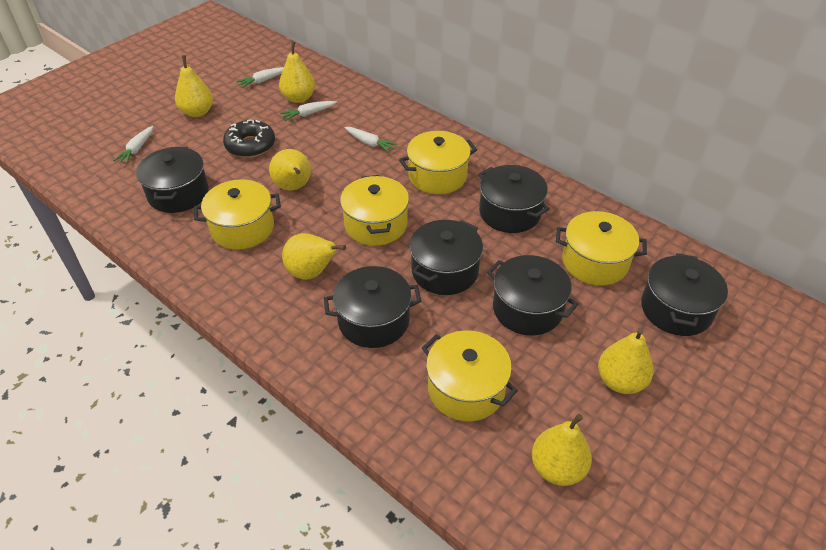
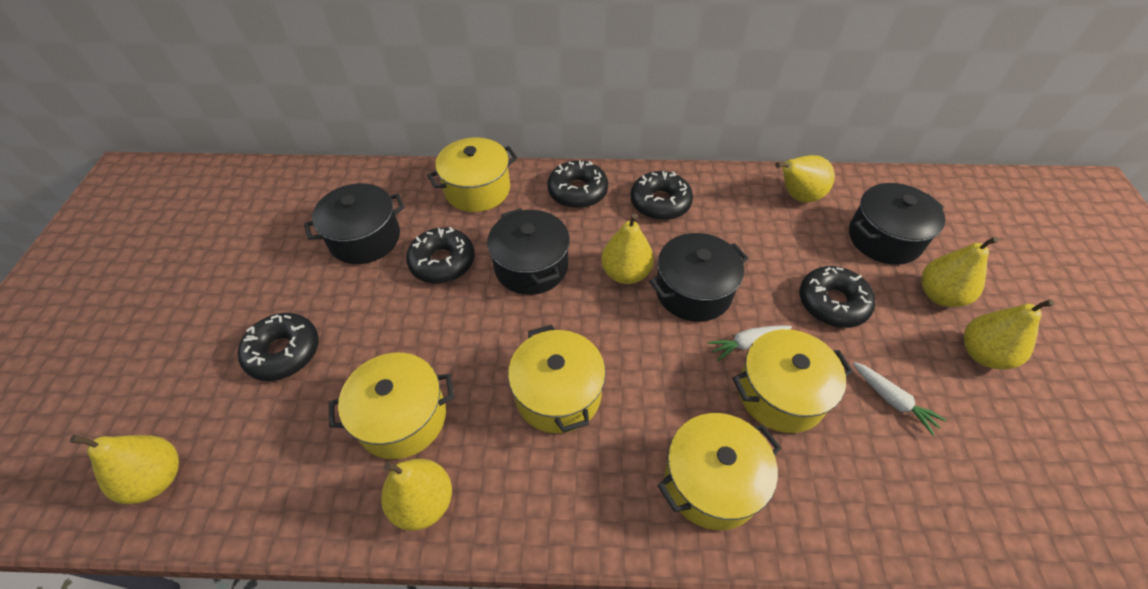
black donut: [223,119,275,158] = 1 -> [238,313,319,381] [406,227,475,283] [548,160,608,208] [630,171,693,220] [799,266,875,328] = 5
black pot: [136,147,208,213] [324,266,421,348] [409,220,483,295] [478,165,550,233] [487,255,578,335] [641,253,728,336] = 6 -> [304,183,405,264] [487,208,570,295] [649,233,748,322] [849,183,945,265] = 4
white carrot: [113,126,153,164] [236,67,284,88] [280,101,337,121] [344,127,397,153] = 4 -> [707,325,792,361] [853,362,946,435] = 2

